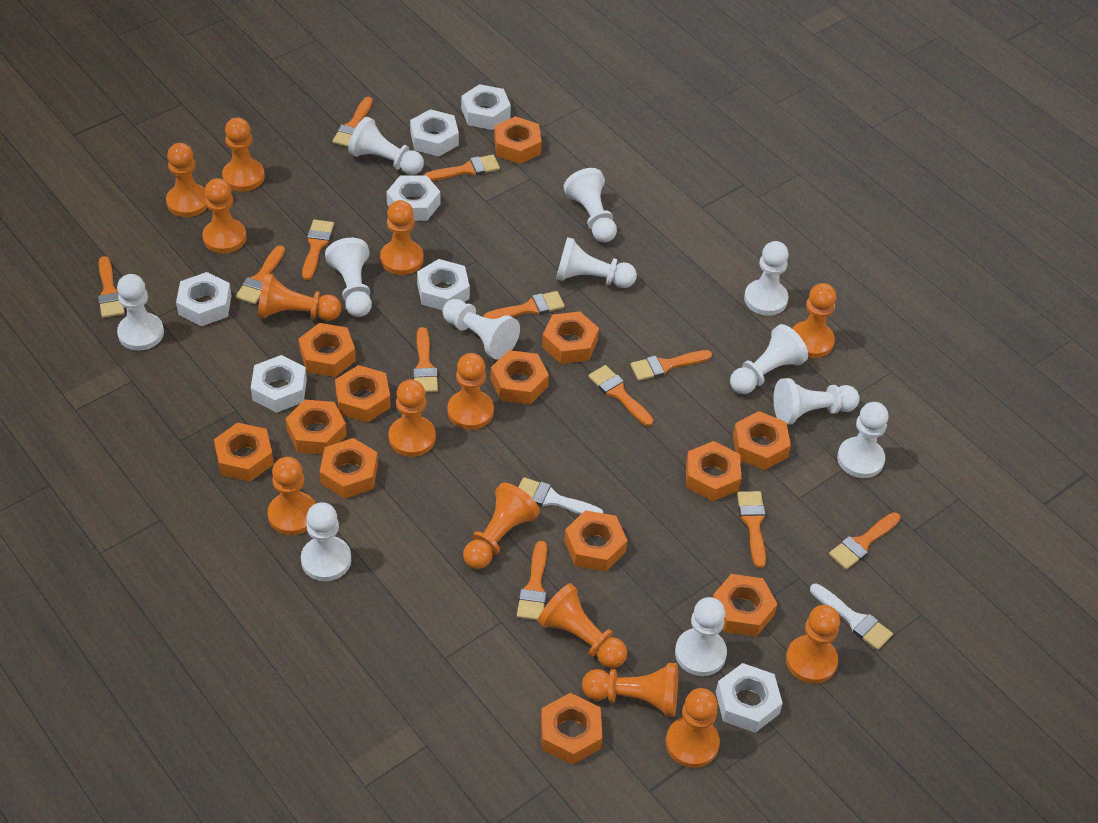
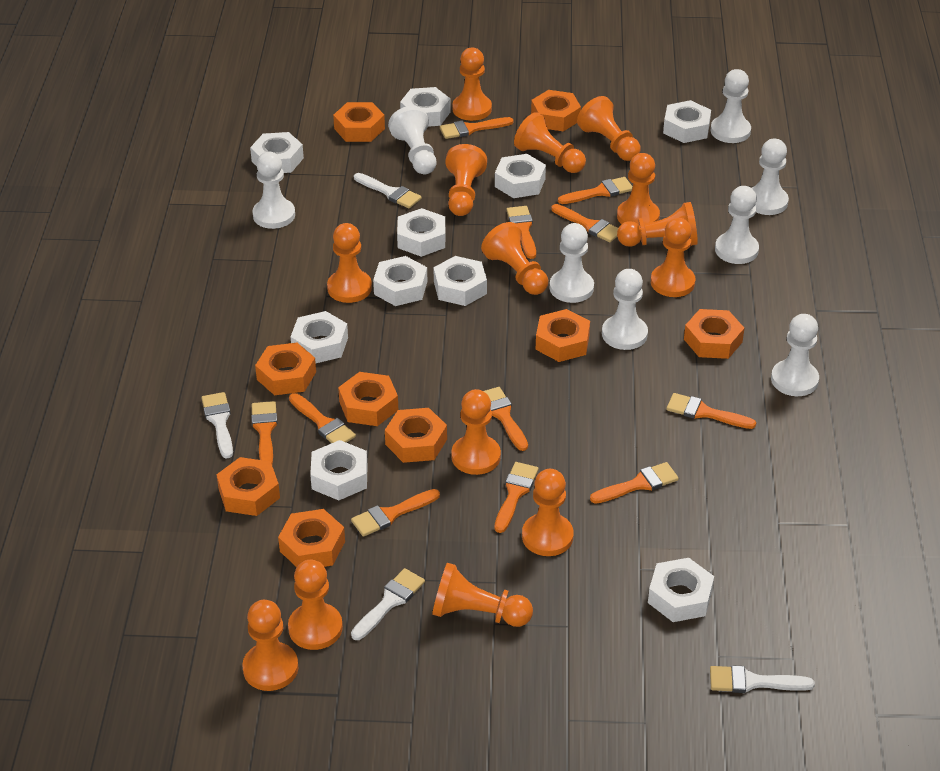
orange brush: [98,256,125,318] [235,245,285,304] [302,220,334,280] [333,97,373,147] [413,327,438,392] [424,155,500,181] [483,291,565,319] [517,541,547,620] [588,365,653,426] [630,350,712,381] [737,491,766,568] [829,512,901,570] = 12 -> [251,401,277,464] [289,393,356,443] [351,489,440,537] [440,117,513,139] [484,387,528,451] [494,462,539,533] [506,206,536,259] [551,204,618,243] [558,177,633,204] [590,462,679,504] [666,393,756,429] = 11
orange nut: [214,422,274,482] [285,400,347,455] [299,323,356,377] [320,438,378,499] [335,365,391,423] [491,350,549,404] [494,116,542,164] [541,693,603,765] [542,312,599,364] [564,510,628,572] [686,441,741,501] [713,574,777,637] [733,411,791,470] = 13 -> [216,457,280,516] [255,343,316,395] [278,509,345,567] [333,102,385,142] [338,372,398,426] [385,408,447,463] [531,90,581,132] [536,309,590,362] [684,309,744,359] = 9
white brush: [519,477,604,515] [810,583,893,650] = 2 -> [201,392,233,459] [351,568,425,640] [354,173,422,208] [710,665,815,693] = 4
white nut: [176,272,231,326] [251,355,307,413] [386,175,440,221] [410,109,459,157] [417,259,470,310] [461,84,511,130] [716,663,783,733] = 7 -> [250,132,304,173] [291,311,348,363] [310,440,368,500] [373,256,427,306] [397,208,445,257] [400,87,451,127] [433,256,487,306] [495,154,546,198] [648,558,714,622] [663,100,711,143] = 10
white pawn: [117,274,164,351] [301,502,351,581] [325,238,372,317] [348,117,424,175] [443,299,520,360] [556,237,637,288] [563,168,617,243] [675,597,727,676] [730,324,808,394] [744,241,789,315] [773,378,860,425] [837,402,889,478] = 12 -> [252,152,295,229] [388,106,436,174] [550,223,594,303] [602,269,648,350] [711,69,751,143] [715,186,759,264] [752,139,789,215] [771,314,819,396] = 8

